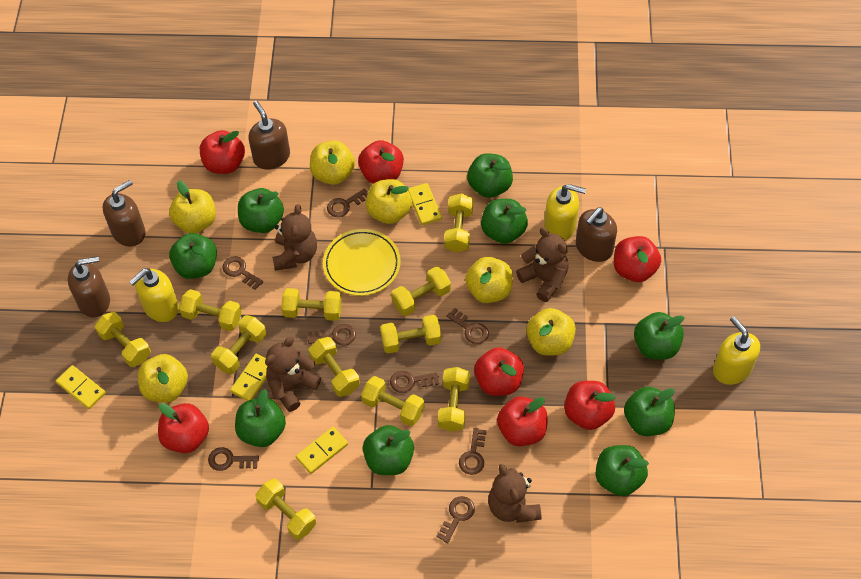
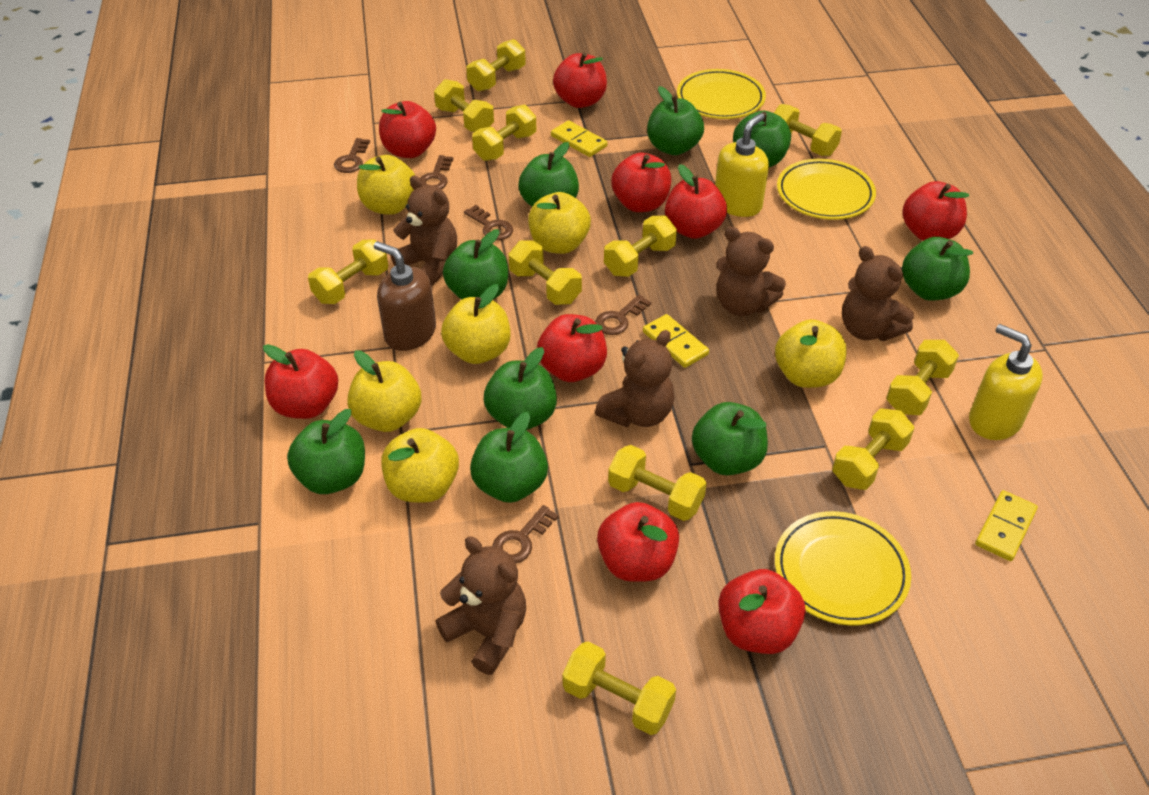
brown key: [208,447,259,471] [222,256,263,290] [308,324,356,346] [327,188,368,217] [390,371,439,393] [436,496,475,543] [447,308,489,344] [459,428,487,475] = 8 -> [334,138,370,173] [420,155,453,189] [464,205,513,240] [492,505,559,564] [595,295,651,335] = 5
brown soap dispenser: [68,256,110,318] [103,180,146,247] [249,101,290,170] [576,207,617,262] = 4 -> [374,241,436,351] = 1
brown teddy bear: [265,337,321,412] [273,204,317,271] [488,464,541,523] [516,228,568,302] = 4 -> [390,176,457,287] [435,536,526,675] [595,330,675,427] [717,226,786,316] [842,246,914,341] = 5
red apple: [158,403,209,453] [200,130,245,174] [358,140,404,184] [474,347,524,396] [497,396,548,446] [564,381,615,430] [614,236,661,282] = 7 -> [263,344,338,419] [379,101,436,158] [537,314,607,382] [553,52,607,108] [597,502,679,582] [611,153,671,212] [665,164,727,239] [718,569,805,654] [902,181,969,241] = 9
yellow domino: [56,365,106,409] [230,354,267,401] [296,427,348,474] [408,183,442,225] = 4 -> [551,120,607,157] [643,314,709,368] [975,490,1038,561] = 3
yellow plate: [323,229,401,296] = 1 -> [677,69,766,119] [775,511,911,626] [777,159,876,220] = 3
yellow soap dispenser: [129,268,179,322] [544,184,586,241] [713,316,760,385] = 3 -> [715,113,769,217] [969,324,1043,440] = 2

